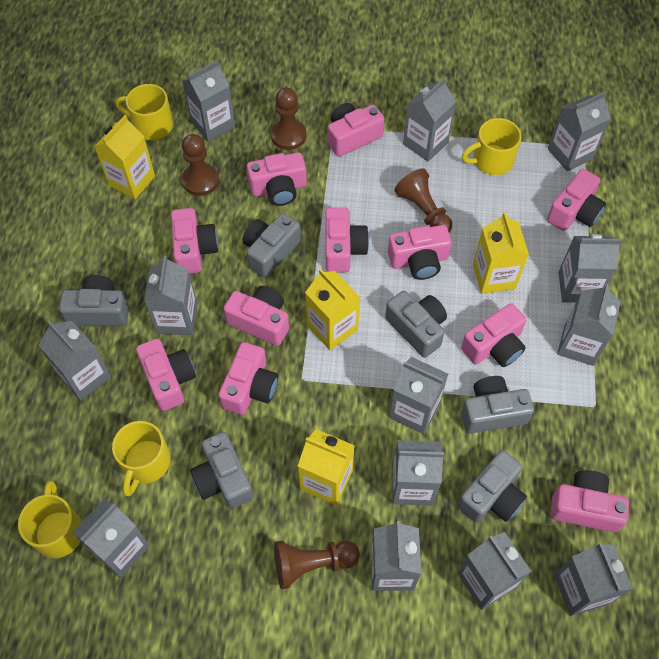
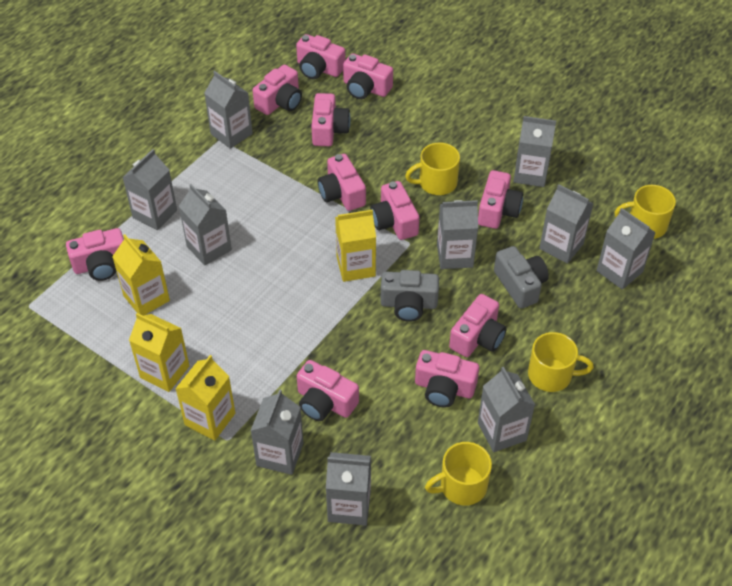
brown pawn: [182,134,219,196] [271,88,306,150] [274,541,360,589] [395,168,452,232] = 4 -> none = 0
grey camera: [59,275,129,326] [190,432,253,509] [243,213,301,278] [385,291,447,358] [457,450,527,523] [461,376,534,434] = 6 -> [381,270,439,322] [494,246,549,308] = 2
grey carton: [38,321,111,401] [72,498,150,578] [144,256,197,335] [182,60,235,142] [371,521,421,591] [389,357,448,434] [392,440,444,506] [403,78,456,161] [458,532,531,610] [548,92,611,171] [554,543,633,616] [557,284,621,366] [558,234,621,303] = 13 -> [122,149,177,230] [179,184,232,266] [204,71,253,149] [251,389,304,475] [326,452,371,526] [437,200,478,269] [478,367,535,452] [513,116,556,187] [539,184,593,264] [596,208,656,290] = 10

